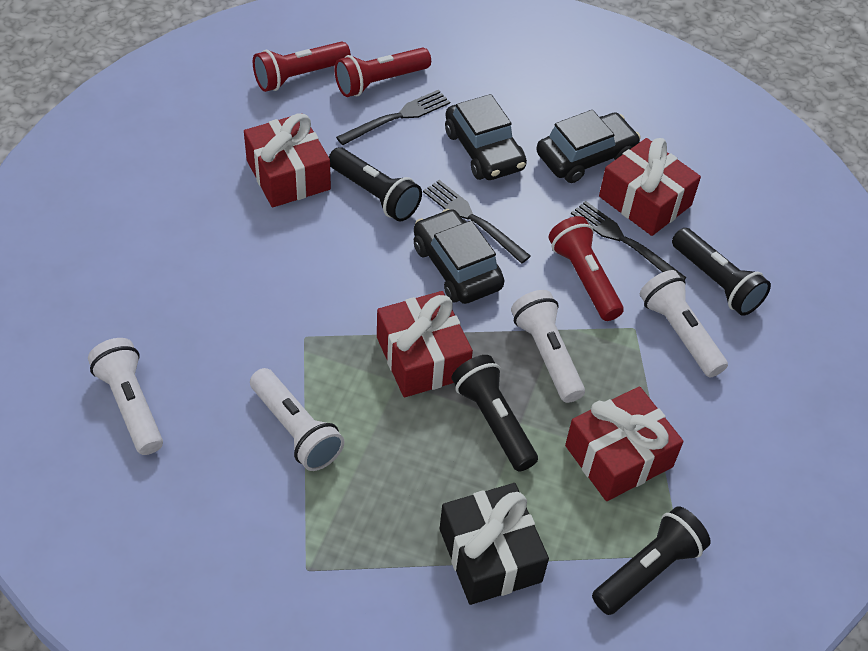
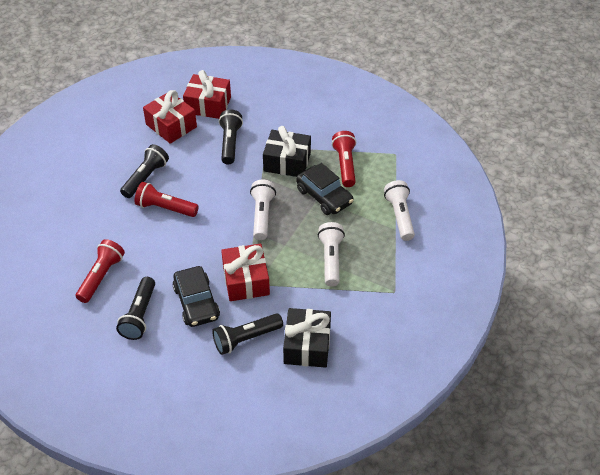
black car: [414,209,504,304] [445,94,527,180] [536,110,641,183] = 3 -> [172,266,220,327] [296,163,353,215] = 2
black fork: [336,90,450,145] [423,180,531,263] [571,201,687,280] = 3 -> none = 0
black gift: [440,483,549,605] = 1 -> [263,126,311,177] [283,308,331,368] = 2
red gift: [244,113,331,208] [377,291,473,397] [565,386,683,501] [599,138,701,236] = 4 -> [143,90,197,144] [183,70,231,119] [221,243,270,301] = 3
white flashlight: [88,338,163,455] [250,368,344,471] [511,290,585,403] [640,270,728,378] = 4 -> [250,180,276,240] [318,222,345,286] [384,180,415,241] = 3

